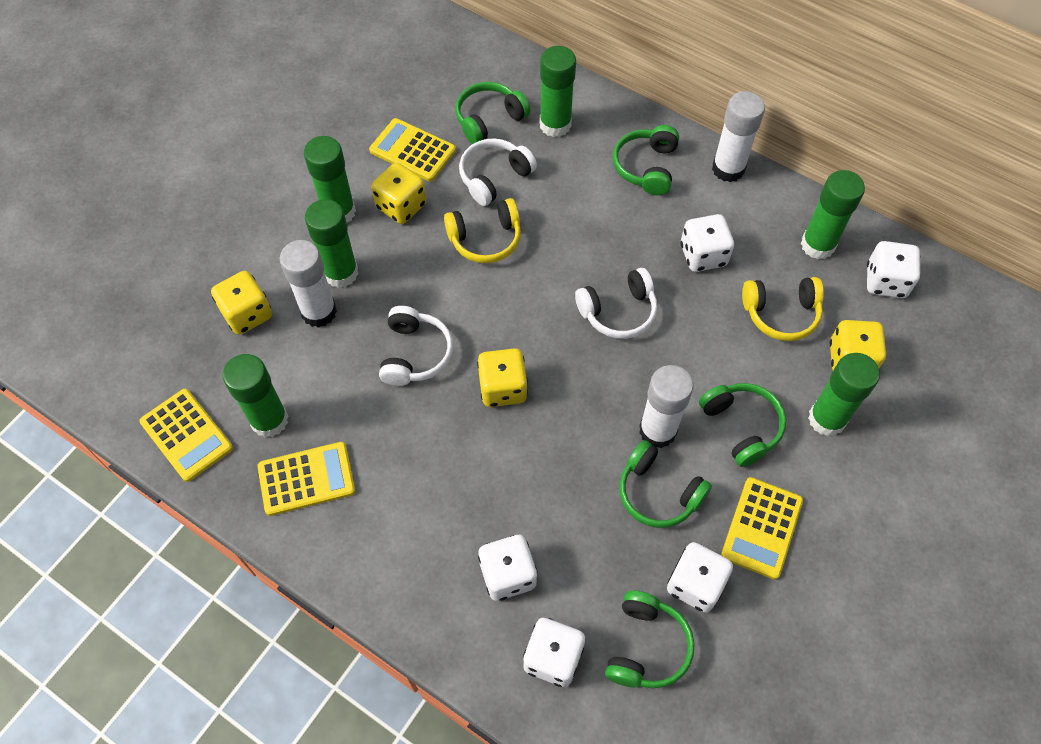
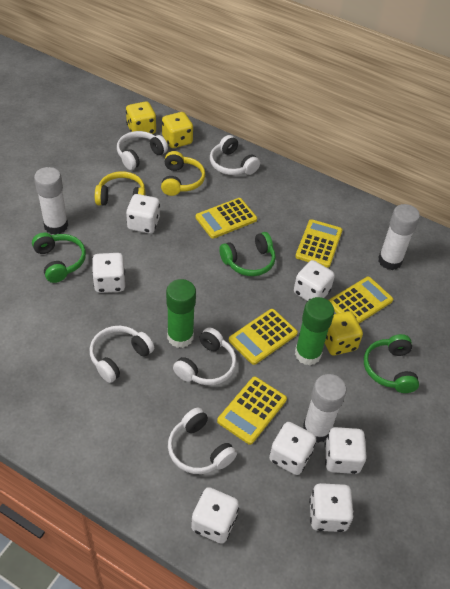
green glue stick: [223,354,288,438] [304,136,356,223] [305,199,358,288] [540,46,576,137] [801,170,865,259] [808,353,880,436] = 6 -> [166,279,196,348] [295,297,334,365] = 2
green headphones: [455,82,530,144] [605,591,695,688] [613,125,679,195] [619,440,712,528] [699,383,786,467] = 5 -> [32,232,86,283] [219,232,276,276] [364,334,419,393] = 3
white dice: [478,535,537,601] [523,618,585,687] [667,542,733,612] [681,214,734,272] [867,241,921,298] = 5 -> [92,253,125,293] [126,194,160,234] [191,487,239,544] [269,422,316,475] [294,260,335,301] [309,483,354,532] [324,427,367,474] = 7
white headphones: [379,306,453,386] [459,138,537,206] [575,268,657,339] = 3 -> [90,326,154,383] [117,131,168,170] [168,408,237,474] [173,327,237,385] [210,135,260,175] = 5
yellow calculator: [139,389,233,482] [257,442,356,516] [369,118,456,181] [721,477,803,579] = 4 -> [196,198,257,239] [217,377,287,445] [229,309,298,365] [295,219,343,268] [329,276,393,323] = 5
yellow dice: [211,271,272,335] [371,163,426,224] [477,348,528,407] [829,320,886,370] = 4 -> [126,101,156,134] [162,112,193,148] [325,311,363,355] = 3

